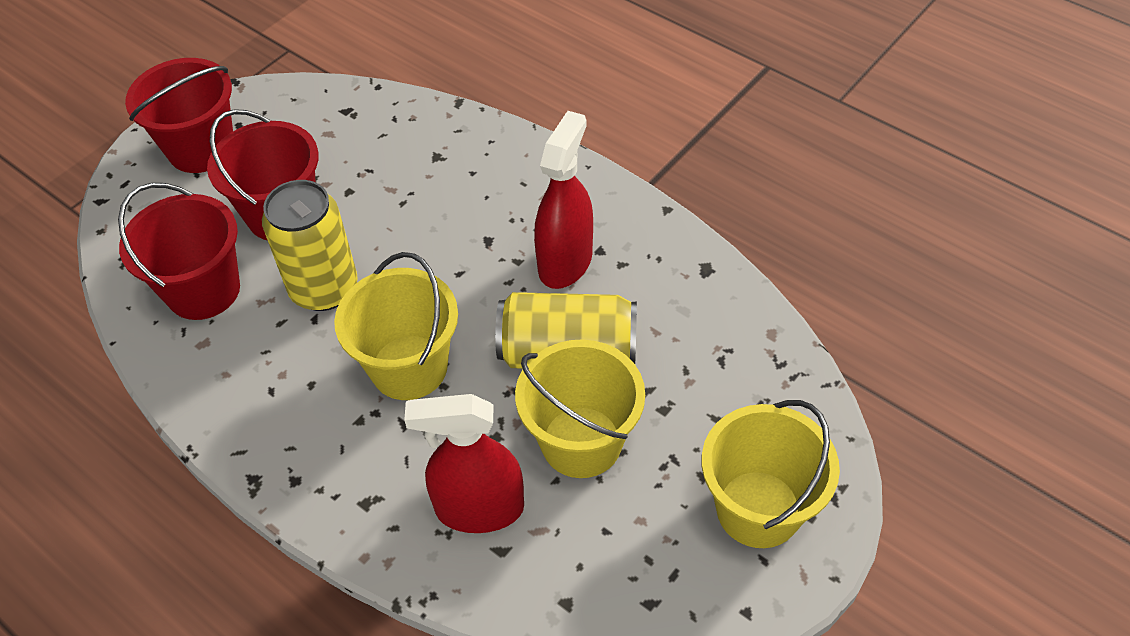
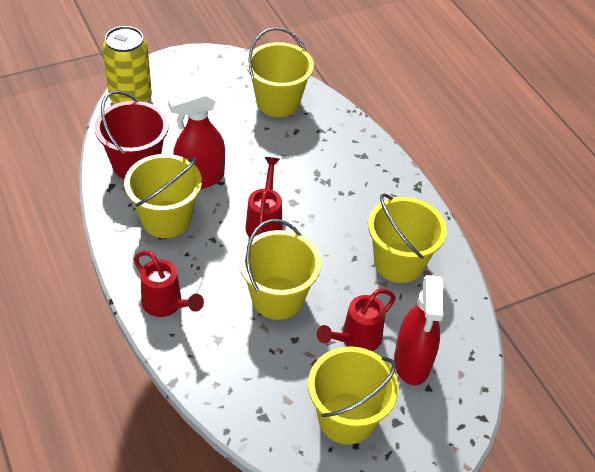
red bucket: [118,183,240,320] [125,58,233,173] [207,109,319,240] = 3 -> [94,90,169,179] = 1
red watering can: none = 0 -> [134,251,204,317] [245,157,282,237] [317,289,396,351] = 3
yellow bucket: [334,252,458,400] [515,339,645,478] [702,400,840,548] = 3 -> [124,154,202,238] [239,219,321,320] [246,27,314,117] [308,346,398,444] [368,193,447,283] = 5
yellow can: [262,180,358,311] [495,292,637,369] = 2 -> [102,26,152,104] = 1

